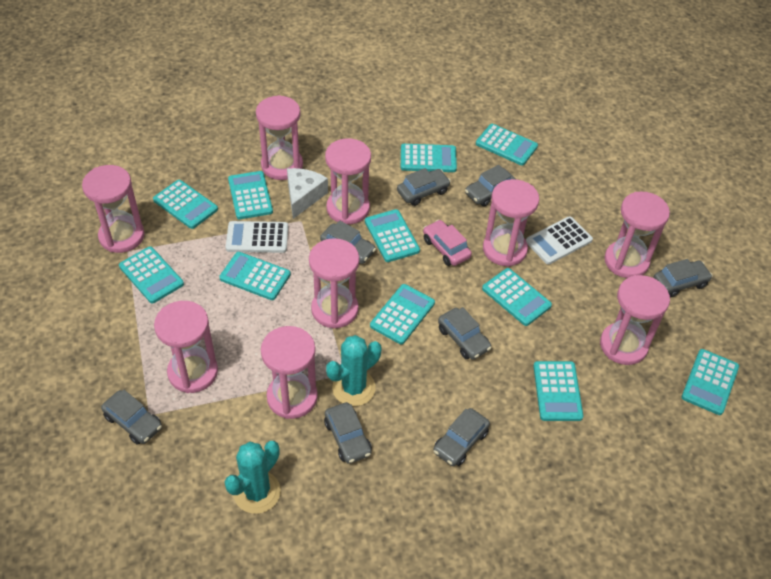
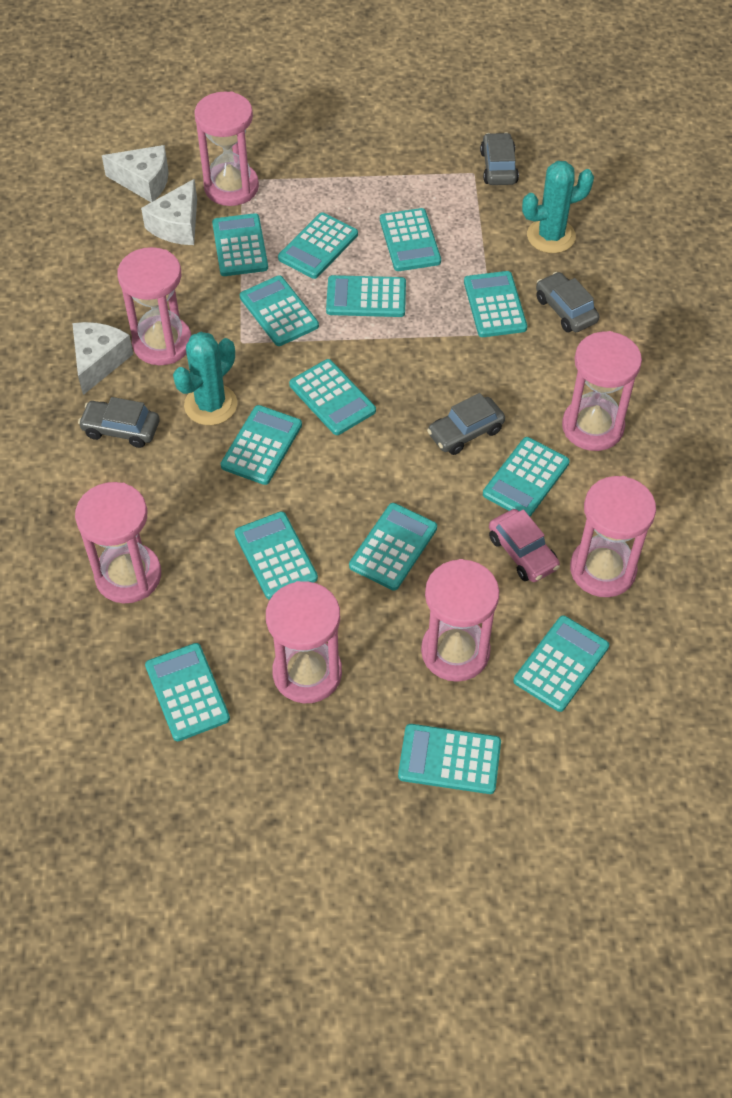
grey car: [101,390,162,445] [320,221,376,264] [324,402,372,464] [397,168,451,206] [433,408,490,466] [438,307,491,360] [465,165,516,207] [653,259,713,297] = 8 -> [78,397,160,448] [427,393,505,455] [480,132,519,185] [536,272,599,333] = 4
pink hourglass: [82,165,144,253] [154,301,218,393] [256,95,303,180] [261,326,318,419] [309,238,359,329] [325,138,371,224] [483,179,539,267] [600,275,670,365] [604,191,670,278] = 9 -> [75,482,161,603] [117,247,192,365] [194,92,259,206] [266,581,342,703] [421,559,499,682] [562,331,642,451] [570,476,656,597] = 7
turquoise calculator: [119,246,184,303] [153,180,218,229] [219,252,291,300] [228,171,273,219] [365,209,420,262] [370,284,435,344] [401,144,457,172] [476,124,538,166] [482,268,552,326] [533,361,583,421] [682,349,739,415] = 11 -> [145,643,230,741] [212,213,268,276] [220,405,302,485] [235,511,318,599] [240,275,319,346] [278,212,358,279] [289,359,376,435] [326,275,406,317] [349,503,437,591] [380,208,441,271] [398,724,501,794] [464,271,527,337] [483,437,570,517] [514,615,609,712] = 14
white calculator: [226,221,288,253] [526,216,593,265] = 2 -> none = 0
white cheese: [287,168,328,219] = 1 -> [72,322,133,395] [102,145,169,202] [141,179,197,245] = 3

